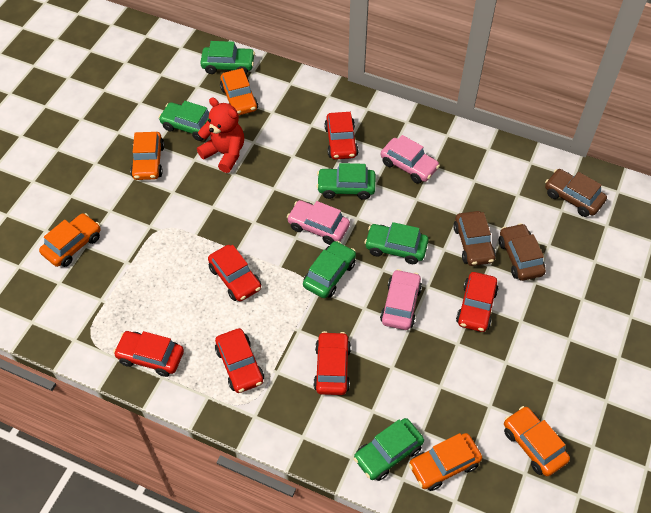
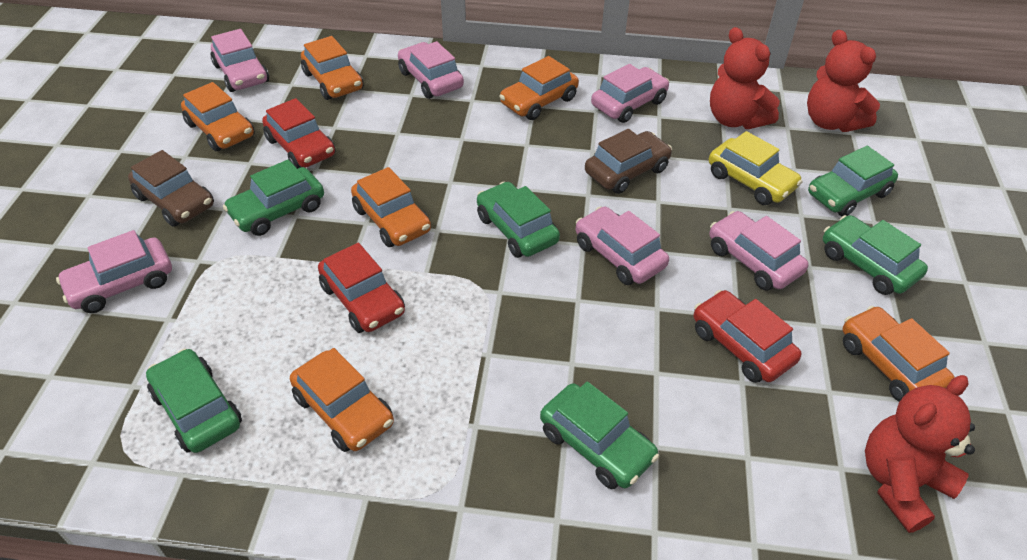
brown car: [453,211,496,266] [499,223,546,281] [545,169,607,217] = 3 -> [128,150,214,227] [585,129,672,194] = 2
orange car: [39,213,101,267] [130,132,164,180] [220,68,258,116] [409,433,482,491] [504,406,570,476] = 5 -> [181,82,255,151] [290,348,394,452] [301,36,364,100] [351,167,431,247] [499,56,579,120] [843,306,955,402] = 6
pink car: [287,200,350,245] [380,269,422,330] [381,135,440,184] = 3 -> [56,230,172,313] [211,29,269,92] [398,41,464,99] [576,206,669,285] [591,64,669,123] [709,211,809,291] = 6
red car: [113,331,184,377] [208,245,261,301] [215,328,264,393] [314,331,351,395] [324,112,358,160] [456,272,498,332] = 6 -> [262,98,335,169] [318,243,405,333] [694,290,801,383] = 3
red teddy bear: [197,97,244,173] = 1 -> [710,27,780,129] [807,30,880,132] [865,375,975,533] = 3
yellow car: none = 0 -> [709,131,803,205] = 1

